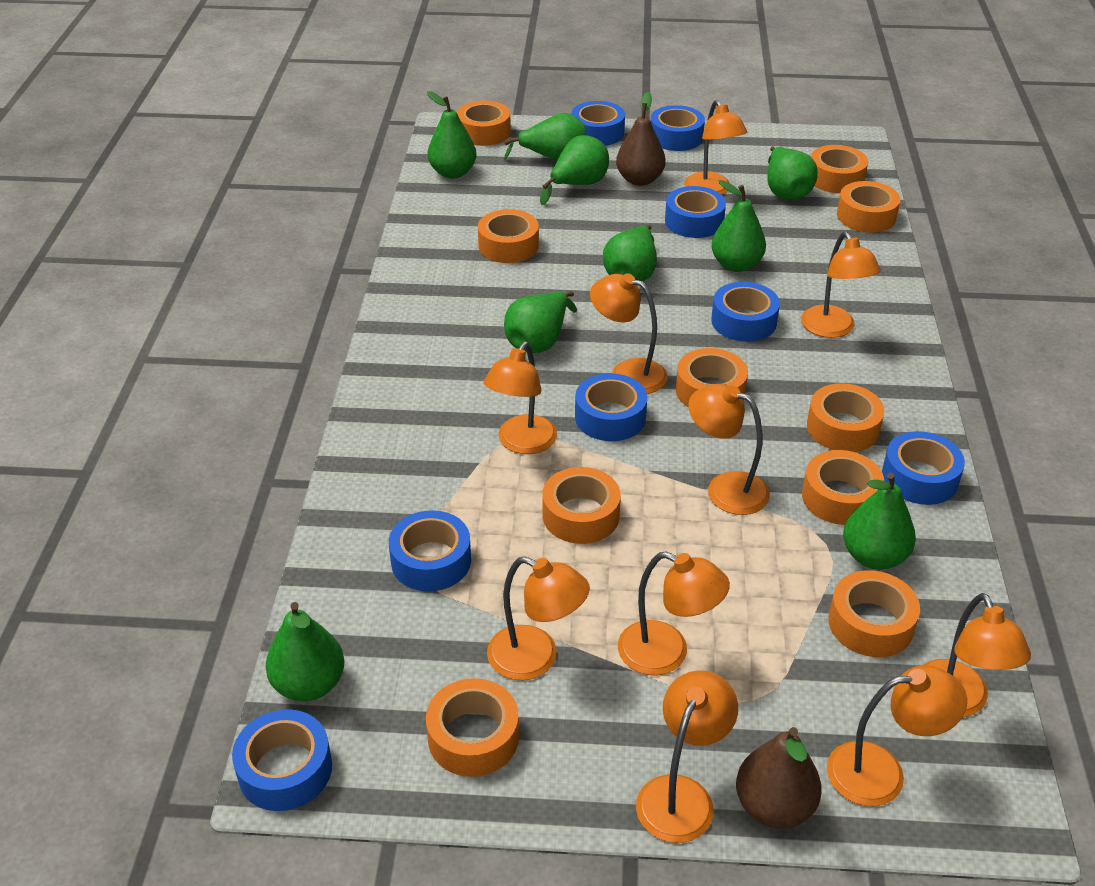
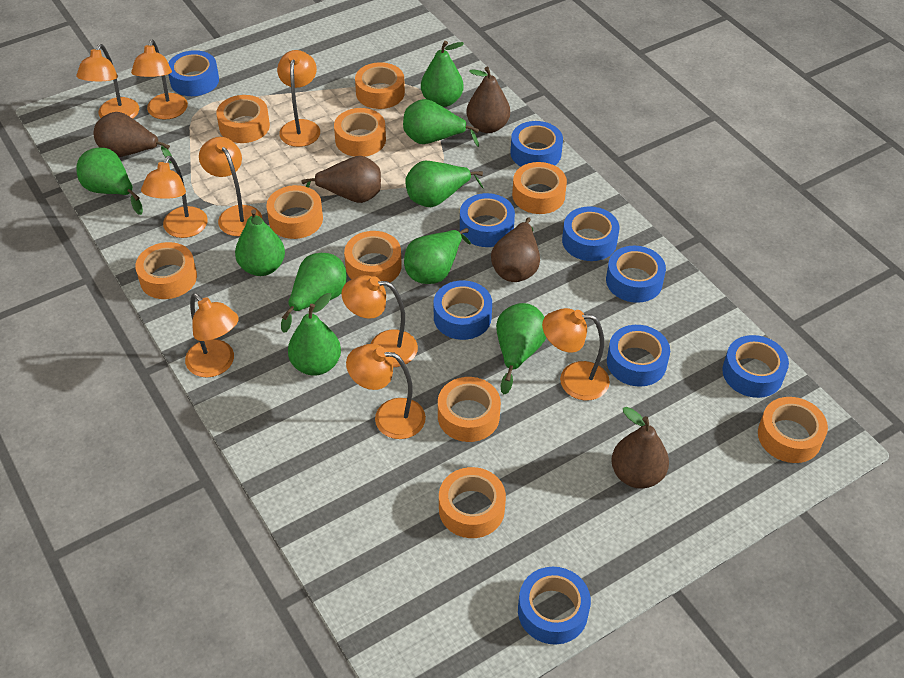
blue tape: [232,709,332,811] [389,510,471,591] [571,101,625,146] [575,373,647,441] [651,105,705,151] [665,186,726,238] [711,282,780,342] [882,431,965,505] = 8 -> [168,50,219,96] [434,280,492,340] [460,193,515,247] [510,121,563,167] [518,567,591,644] [562,206,619,261] [606,246,666,303] [607,325,670,387] [722,335,789,398] = 9
brown pear: [616,92,666,186] [736,727,822,828] = 2 -> [94,112,172,163] [301,156,381,203] [466,67,510,133] [491,217,540,282] [611,407,669,489] = 5
orange lamp: [484,342,557,454] [487,556,590,681] [590,273,668,394] [618,551,730,675] [636,670,738,843] [684,100,748,195] [688,384,770,515] [801,231,881,338] [827,665,967,807] [923,593,1031,717] = 10 -> [76,44,139,119] [131,40,188,120] [141,156,208,238] [185,293,239,377] [199,137,262,236] [277,50,320,147] [341,275,418,367] [346,344,426,439] [542,308,610,400] = 9

